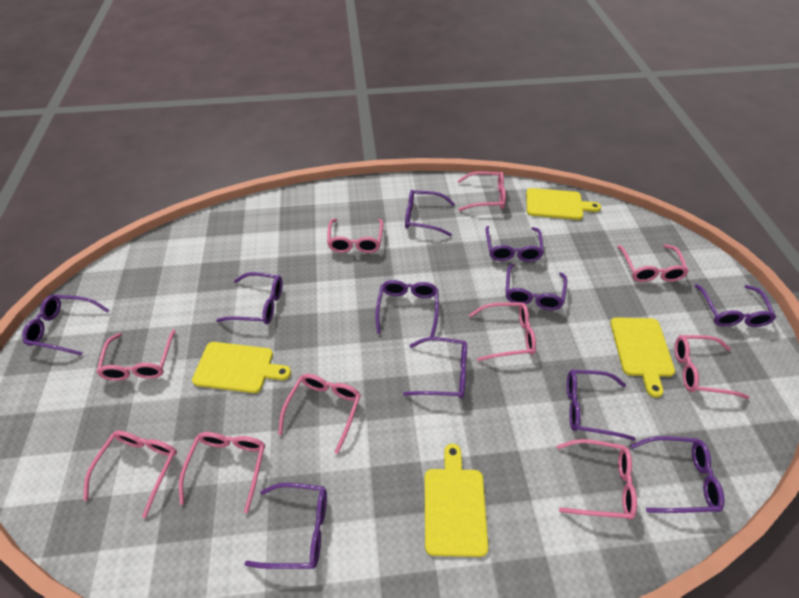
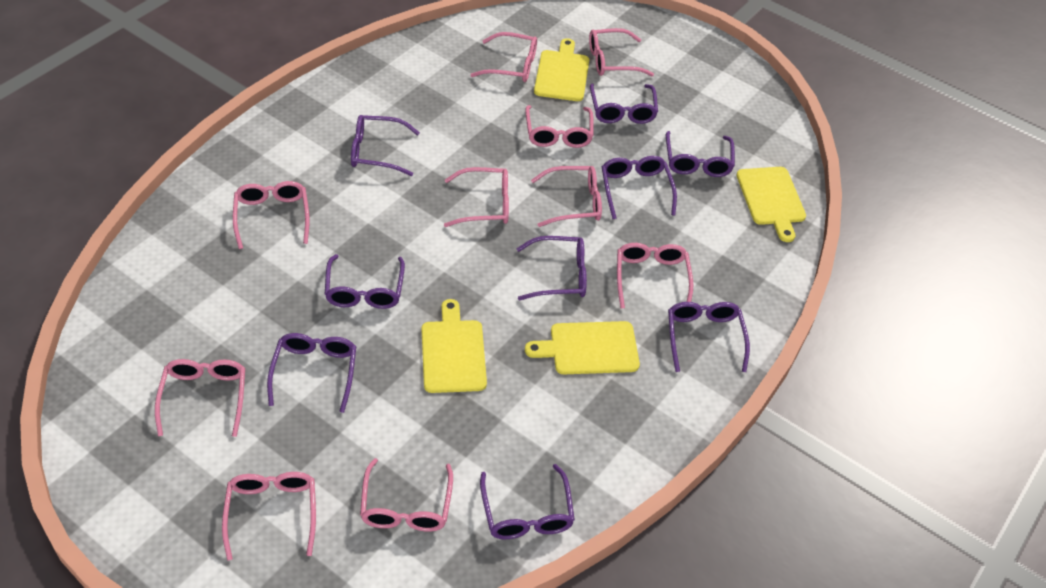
purple glasses: [22,295,109,356] [216,272,282,324] [244,483,327,569] [375,280,439,337] [403,337,467,398] [405,190,455,236] [485,226,544,262] [505,264,567,310] [567,369,635,441] [630,436,725,513] [694,284,776,327] = 11 -> [267,333,356,413] [325,254,405,309] [351,115,420,176] [480,464,575,539] [516,236,587,300] [590,83,658,124] [601,156,677,219] [666,131,735,177] [668,302,750,372] = 9

